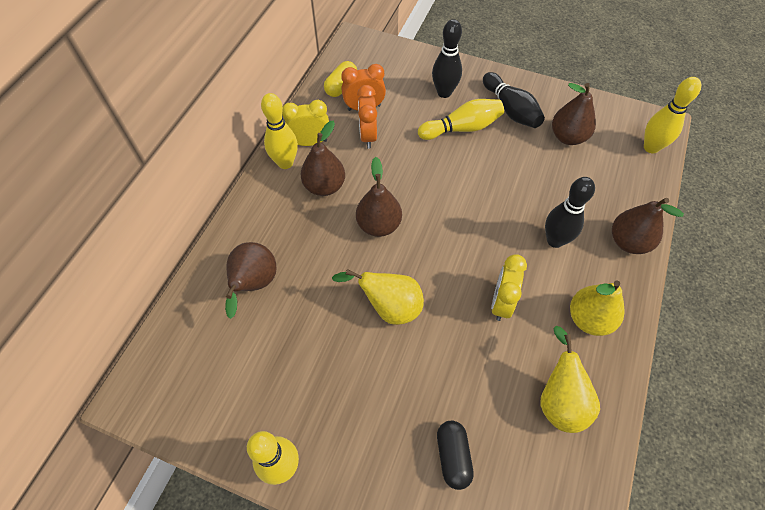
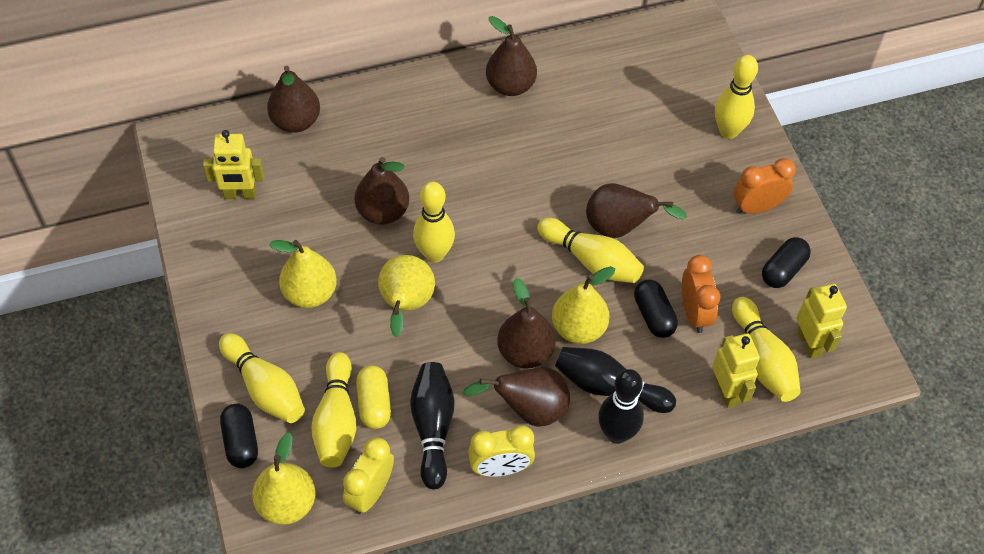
black capsule: [437,421,474,490] = 1 -> [220,404,258,468] [634,279,678,338] [762,237,811,288] = 3
brown pear: [225,242,276,319] [300,121,345,196] [356,157,402,237] [552,83,596,145] [612,198,684,254] = 5 -> [267,66,320,133] [355,157,409,225] [462,367,570,427] [486,16,537,96] [497,278,556,369] [586,183,687,238] = 6
yellow bowling pin: [247,431,299,485] [261,93,298,169] [418,99,504,140] [644,77,701,153] = 4 -> [219,333,305,423] [311,352,356,467] [413,182,455,263] [537,218,644,283] [715,55,758,139] [732,297,801,402] = 6
yellow pear: [332,269,424,325] [541,326,600,433] [570,281,625,336] = 3 -> [252,433,316,525] [269,240,337,308] [378,255,435,338] [552,266,615,344] = 4
yellow robot: none = 0 -> [203,130,264,199] [712,333,760,408] [796,284,847,359] = 3

